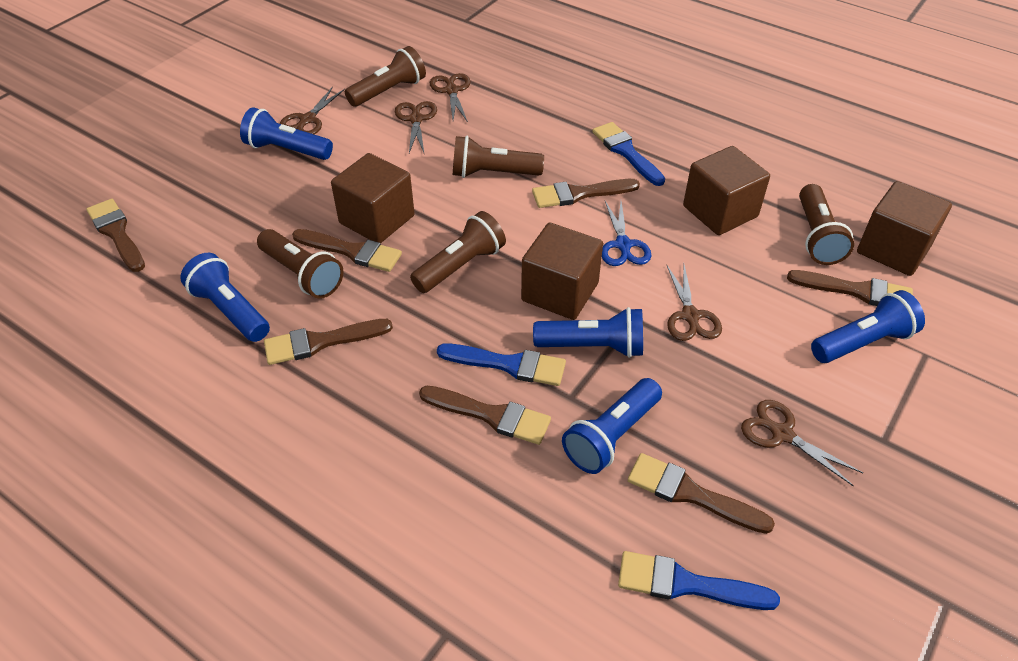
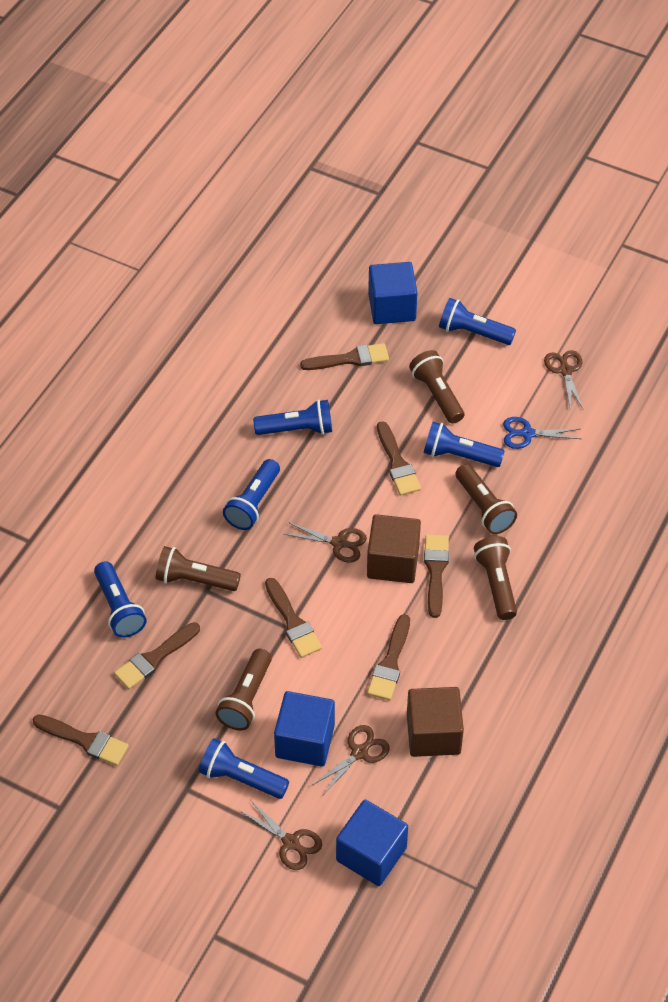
blue brush: [437,343,566,386] [592,122,665,186] [618,551,780,610] = 3 -> none = 0
blue cube: none = 0 -> [274,691,335,767] [336,799,408,886] [368,262,418,324] = 3
blue flashlight: [180,253,270,342] [240,107,333,160] [533,307,643,358] [562,378,662,474] [811,290,925,363] = 5 -> [94,561,147,638] [199,738,289,799] [223,459,280,530] [253,400,332,435] [424,422,505,467] [439,298,516,345] = 6
brown cube: [331,153,415,243] [521,223,603,320] [683,146,770,235] [857,181,952,276] = 4 -> [367,514,421,583] [407,687,464,757] = 2
brown scissors: [280,87,345,134] [395,101,437,153] [430,73,470,122] [666,264,722,341] [741,400,863,487] = 5 -> [239,801,322,870] [284,522,367,563] [311,725,390,795] [544,350,584,411] = 4

